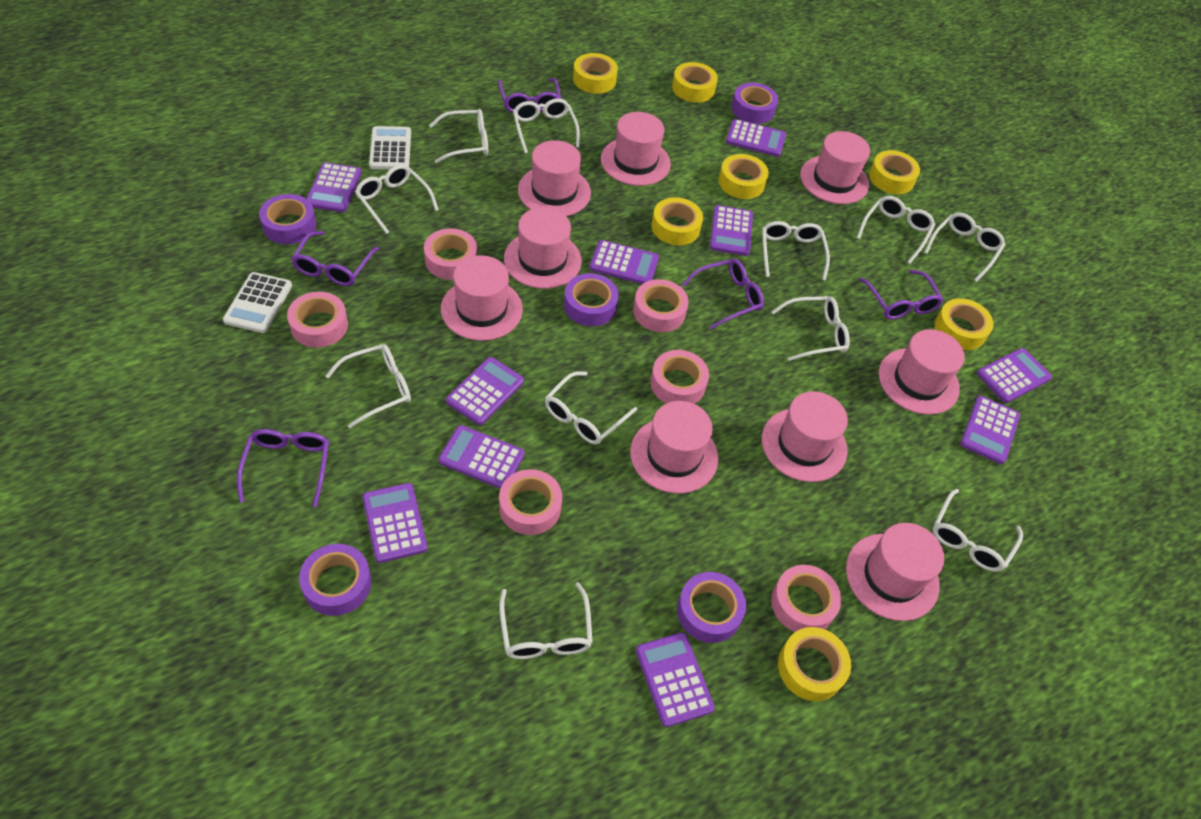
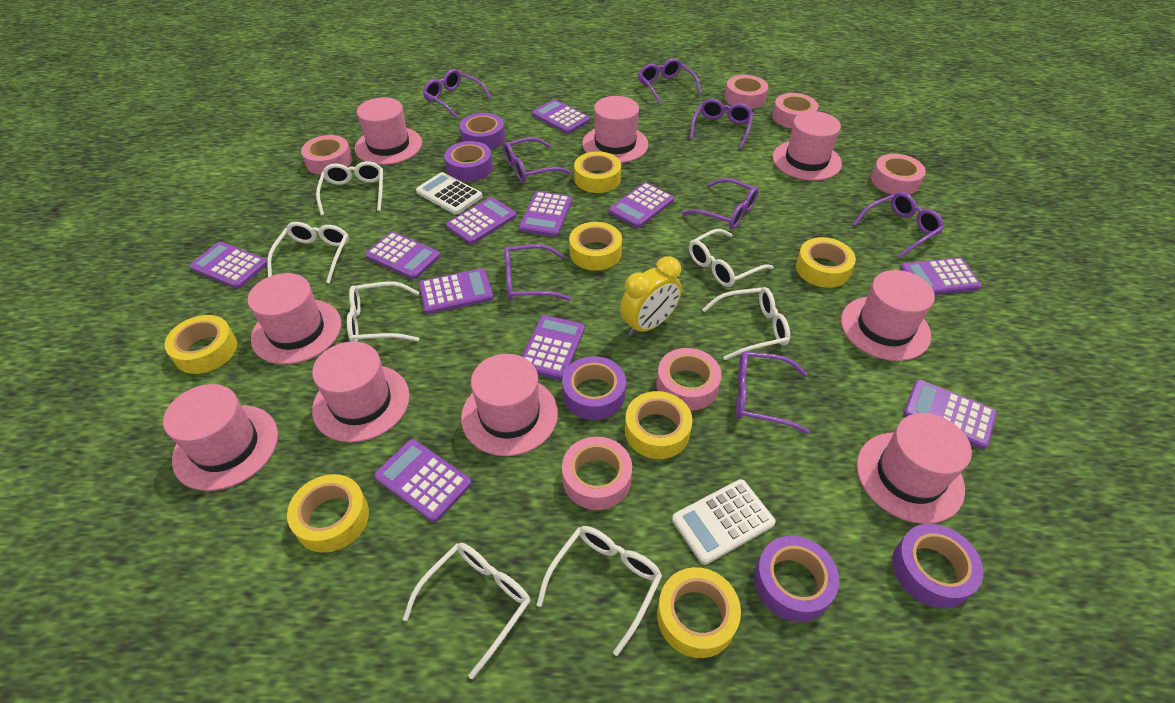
purple calculator: [306,162,361,212] [363,483,428,563] [438,425,525,489] [446,357,524,425] [589,240,659,284] [636,633,715,727] [710,205,753,256] [726,119,786,157] [960,396,1020,464] [977,348,1052,403] = 10 -> [189,242,267,289] [365,232,440,279] [374,439,472,522] [419,268,493,314] [446,197,516,244] [519,191,572,237] [522,315,585,380] [532,99,590,134] [609,182,674,228] [900,258,982,295] [903,379,997,449] = 11
purple glasses: [237,429,329,507] [291,231,379,286] [498,78,561,113] [681,259,764,329] [859,270,943,319] = 5 -> [423,69,492,118] [503,137,571,183] [504,244,571,301] [638,58,701,105] [682,178,759,229] [690,99,753,149] [736,352,810,434] [853,192,944,258] = 8
white glasses: [326,344,411,428] [355,165,439,234] [429,109,488,163] [499,582,593,659] [513,98,580,154] [545,371,637,445] [762,221,830,280] [771,296,850,361] [857,196,935,264] [924,212,1005,282] [933,489,1023,572] = 11 -> [267,222,349,284] [316,161,383,215] [347,282,419,342] [403,543,531,679] [536,526,662,656] [689,229,774,287] [702,287,790,360] = 7
yellow clock: none = 0 -> [620,256,682,336] = 1

